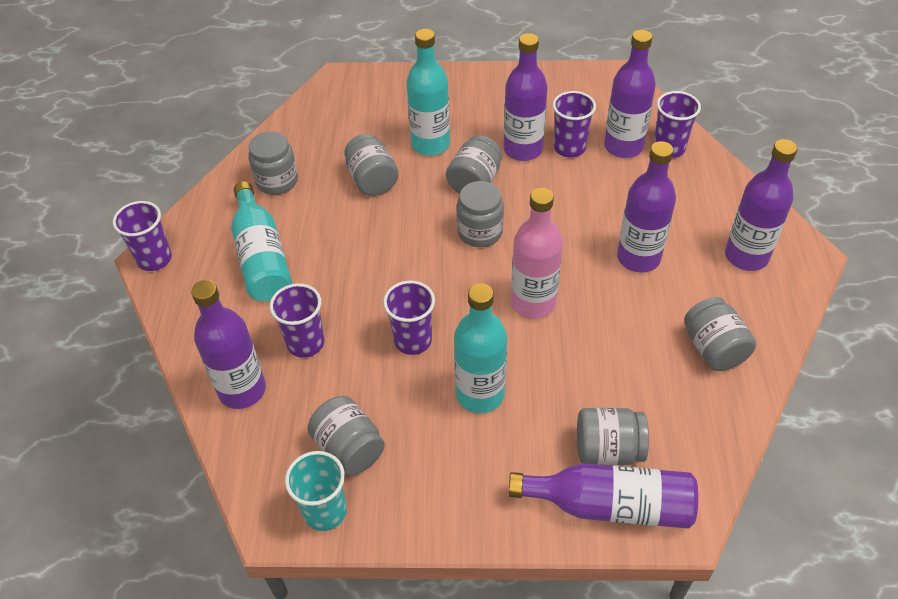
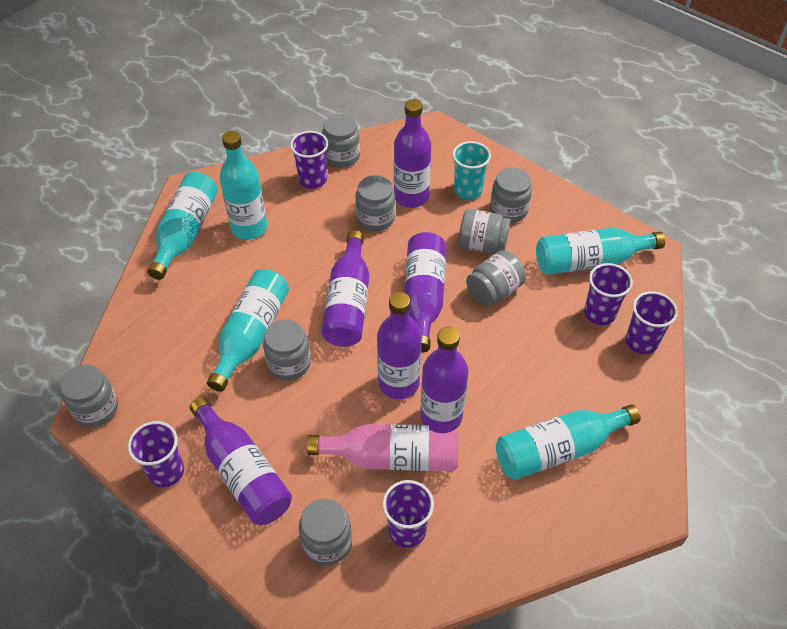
grey jar: [248,131,298,195] [307,396,385,475] [344,134,399,196] [446,135,502,194] [457,181,504,247] [577,408,649,465] [684,297,756,371] = 7 -> [60,365,118,427] [263,319,311,381] [299,499,352,565] [322,114,360,168] [355,175,395,231] [458,209,511,254] [466,250,526,306] [490,167,532,223] = 8
turquoise bottle: [231,181,292,301] [407,29,450,156] [454,283,507,413] = 3 -> [147,172,218,280] [207,269,289,392] [220,131,267,240] [496,404,640,480] [536,228,665,275] = 5

